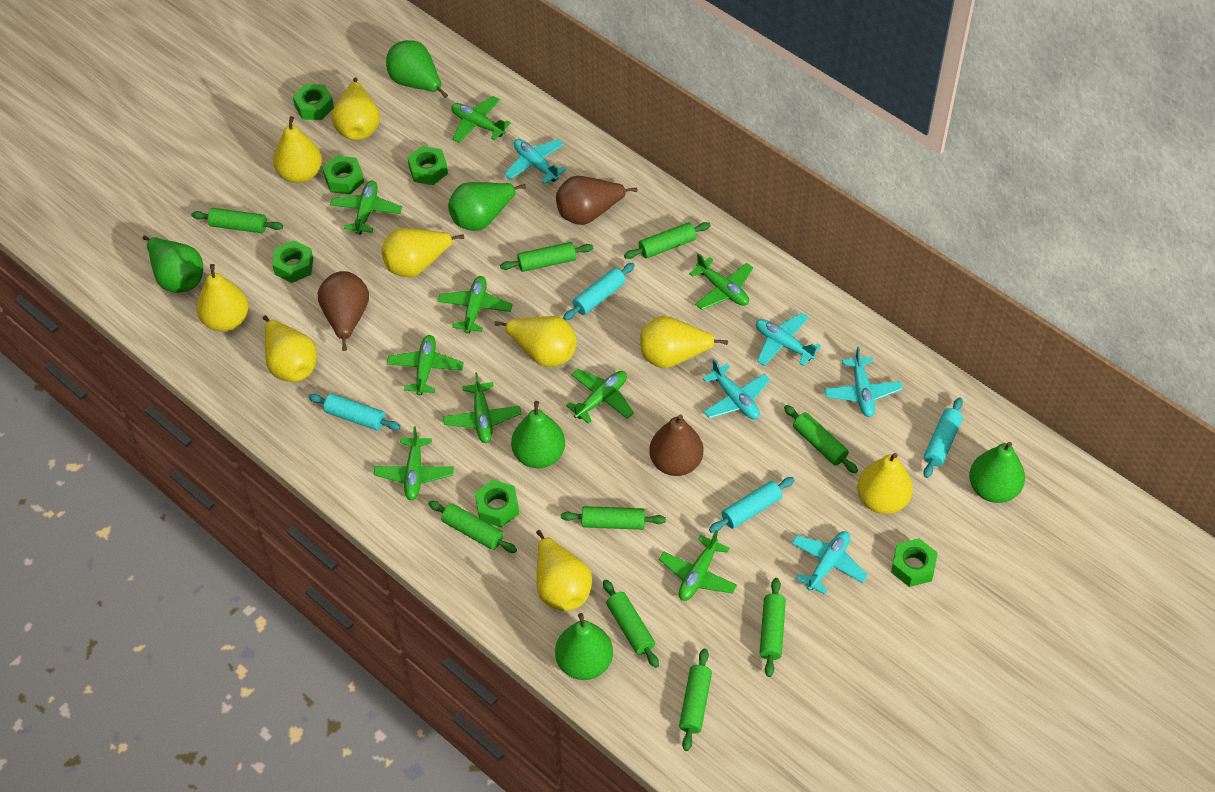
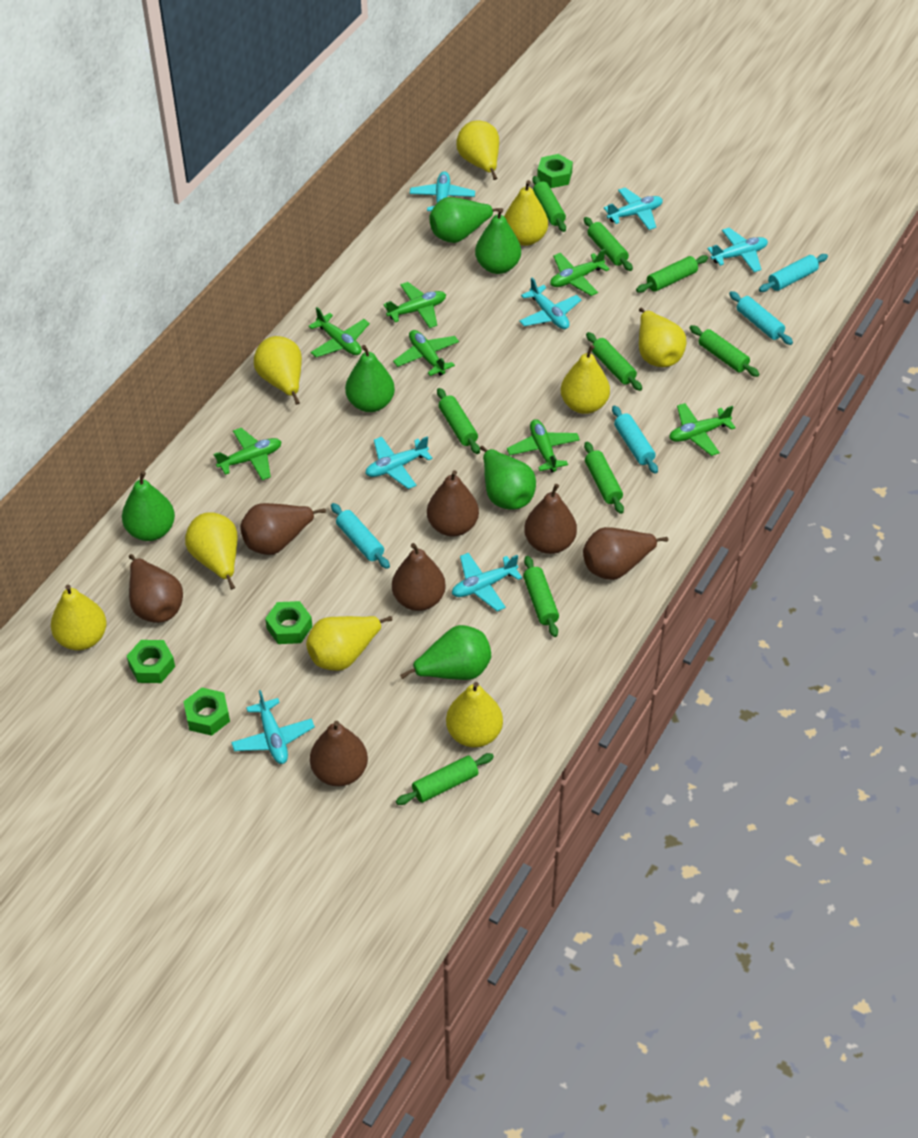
brown pear: [318,271,369,351] [556,176,638,225] [649,414,703,476] = 3 -> [129,554,183,623] [240,503,326,555] [310,721,368,786] [392,543,446,611] [427,470,479,536] [524,484,577,554] [583,527,668,580] = 7
green nut: [272,240,313,283] [293,84,334,120] [323,156,364,194] [407,146,448,185] [475,480,519,527] [891,538,938,587] = 6 -> [127,640,175,683] [183,688,230,736] [265,601,312,644] [537,154,573,188] = 4
green plane: [330,181,402,235] [374,427,454,500] [387,335,464,395] [437,276,512,333] [443,372,521,443] [451,96,511,143] [566,369,634,424] [659,530,737,601] [689,253,753,310] = 9 -> [214,428,281,480] [308,307,370,357] [383,282,446,328] [393,330,459,376] [507,419,580,472] [550,249,610,296] [669,403,736,456] = 7
turquoise plane: [504,139,567,184] [703,359,770,419] [756,313,821,366] [791,531,868,595] [824,346,902,417] = 5 -> [231,690,315,764] [365,436,432,489] [410,171,475,211] [452,553,522,611] [519,278,581,329] [604,188,663,230] [707,228,768,272] = 7

